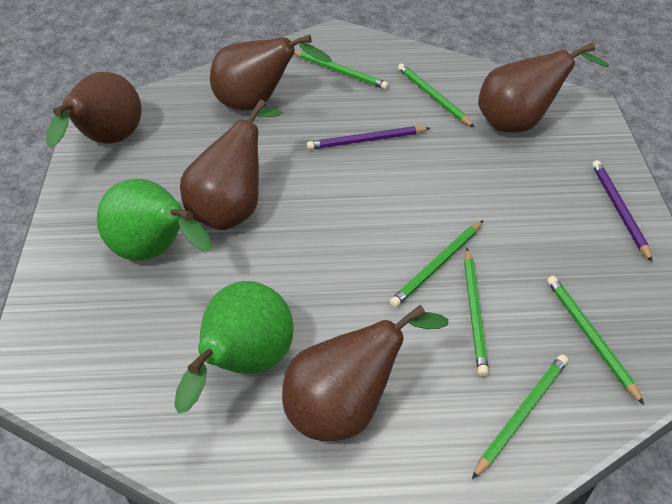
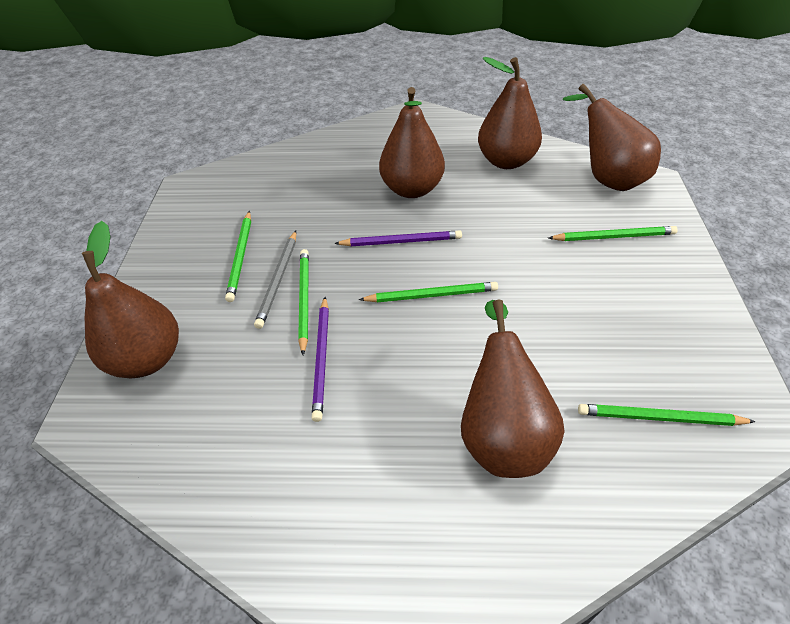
green pear: [97,179,212,261] [174,281,294,413] = 2 -> none = 0
green pencil: [294,50,389,90] [389,220,483,308] [398,63,474,127] [464,248,489,376] [472,354,568,479] [547,276,644,405] = 6 -> [225,211,251,302] [298,249,309,355] [359,282,498,302] [549,226,678,241] [578,404,756,426] = 5
grey pencil: none = 0 -> [254,231,296,329] = 1

